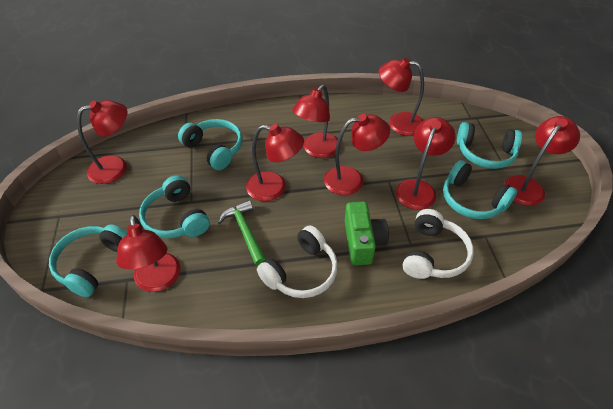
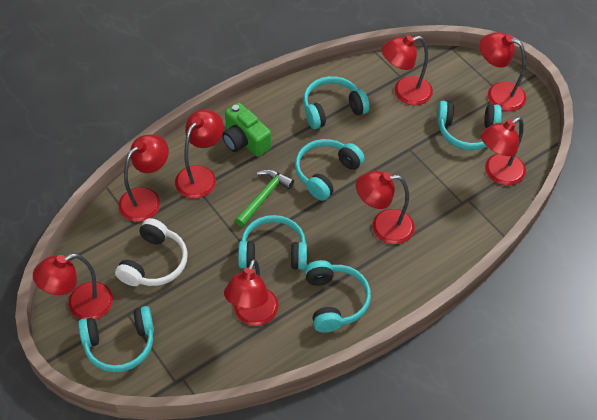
turquoise headphones: [49,224,128,297] [139,175,210,238] [178,119,243,170] [443,160,517,219] [457,122,522,169] = 5 -> [78,306,154,372] [238,215,307,270] [295,139,365,201] [303,76,370,129] [305,260,371,333] [437,101,502,150] = 6
white headphones: [257,225,338,298] [403,209,474,279] = 2 -> [115,218,188,286] = 1

